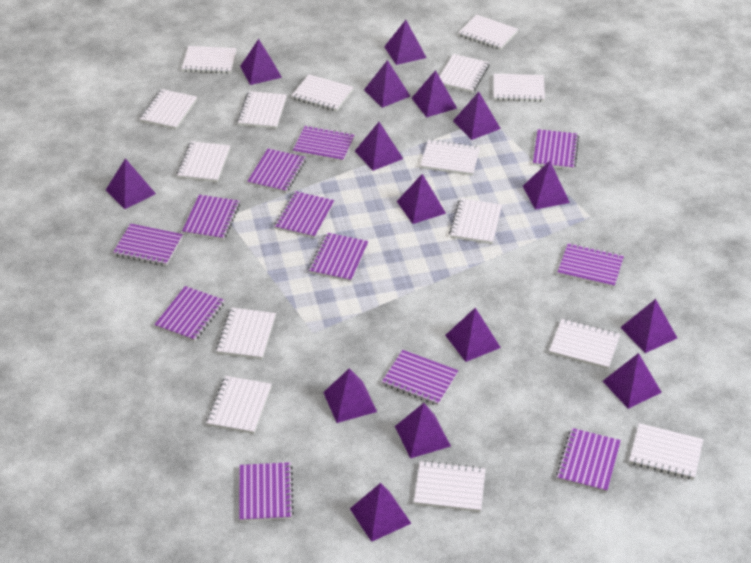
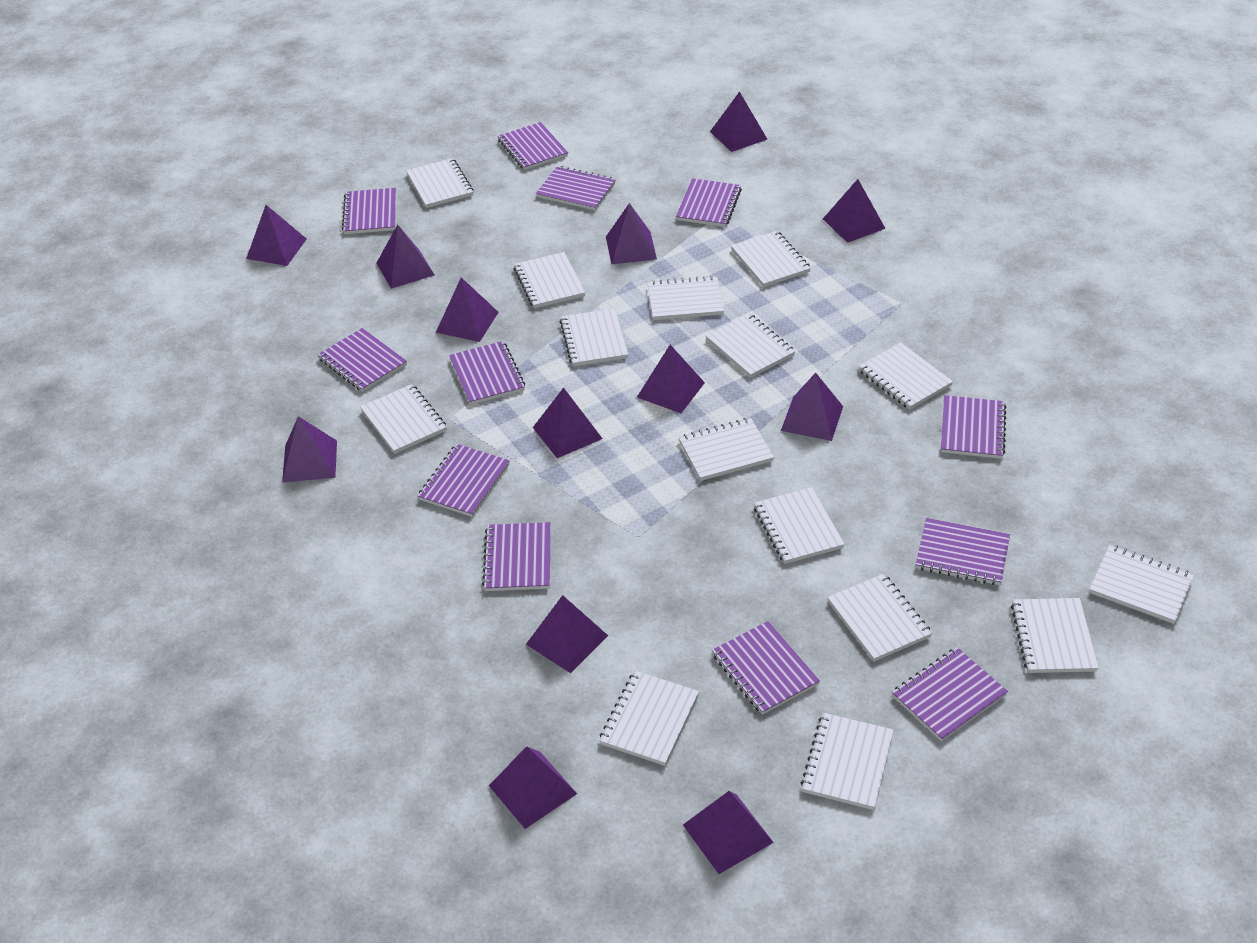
purple pyramid: [106,158,156,209] [240,39,282,85] [323,368,377,423] [350,483,412,542] [355,122,403,171] [364,60,410,108] [384,20,427,65] [395,403,451,458] [397,174,446,224] [412,70,457,117] [445,308,501,362] [453,92,501,140] [523,161,570,210] [603,353,662,409] [620,299,677,353] = 15 -> [246,205,307,266] [282,416,337,483] [377,224,434,289] [436,278,499,342] [489,746,577,829] [526,595,608,673] [533,388,603,458] [606,203,657,264] [637,345,705,413] [683,791,774,874] [710,91,767,152] [781,373,843,441] [823,179,886,243] = 13

